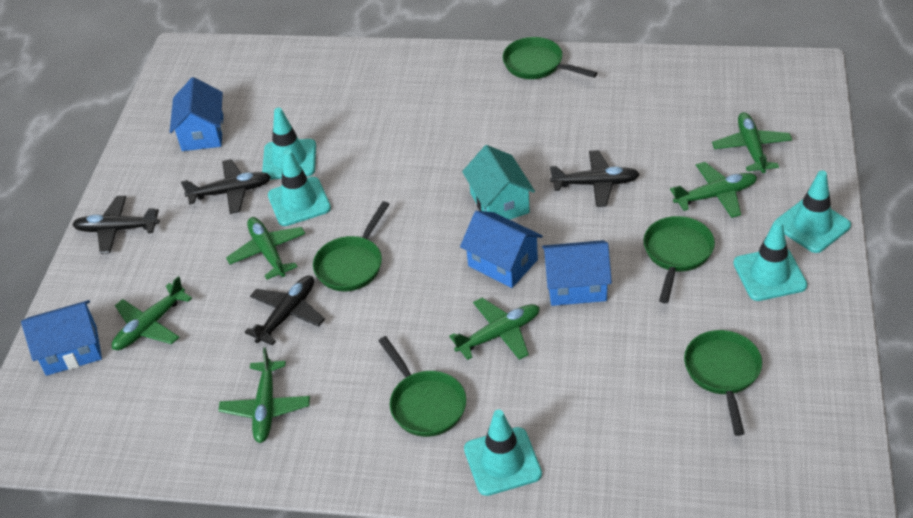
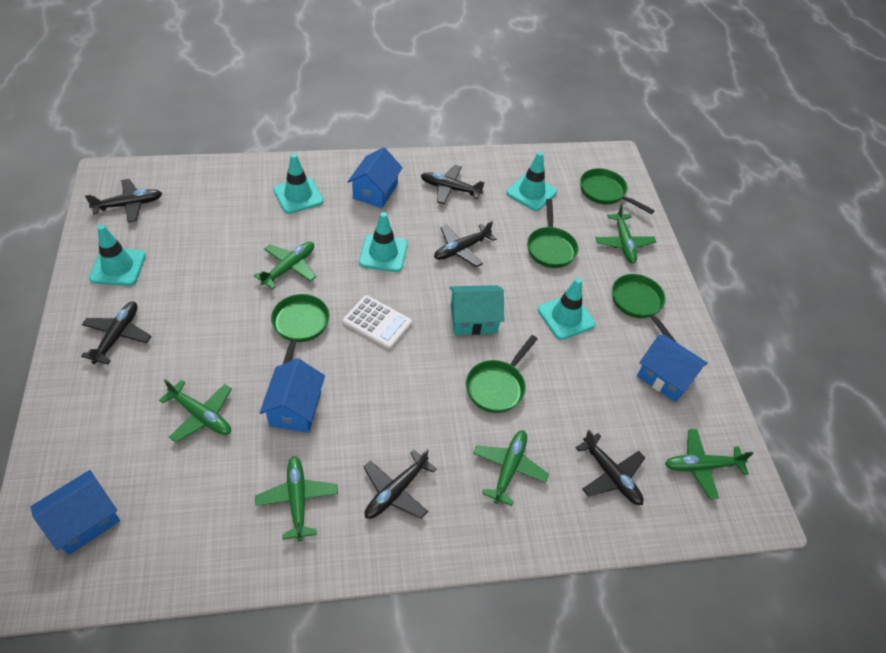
black plane: [72,196,160,254] [181,159,271,214] [245,276,325,346] [550,150,640,207] = 4 -> [81,302,152,364] [85,179,162,223] [363,449,437,519] [421,165,485,204] [434,221,496,267] [575,430,645,505] = 6
white calculator: none = 0 -> [343,295,412,349] = 1

